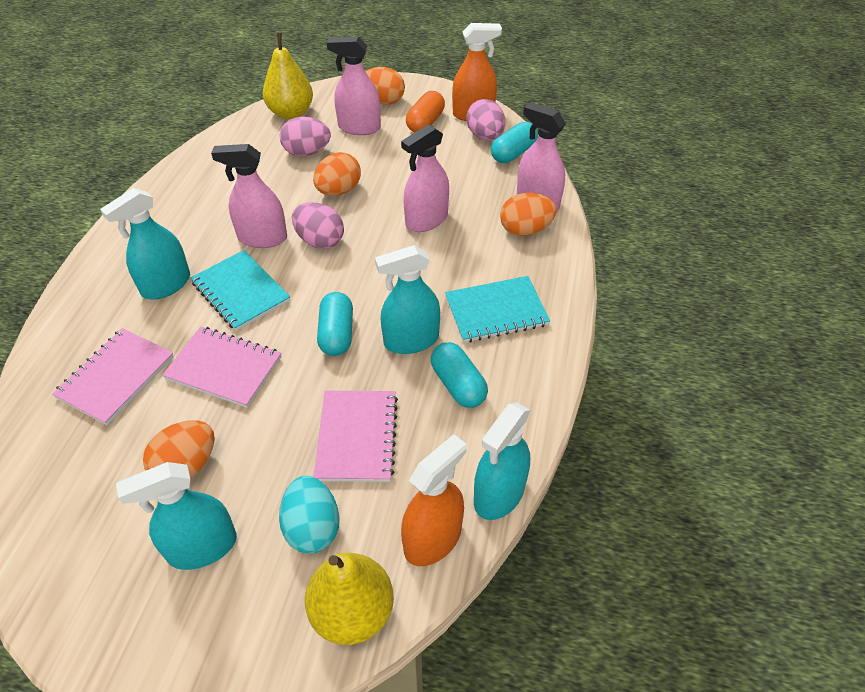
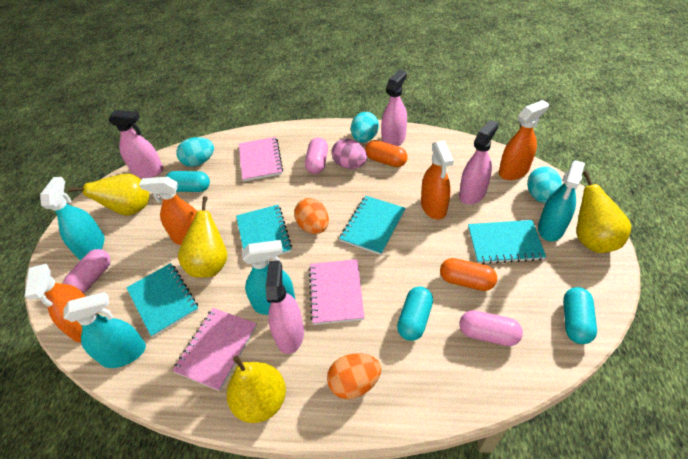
orange capsule: [406,91,445,132] = 1 -> [365,140,407,167] [440,258,497,291] = 2
orange egg: [143,420,215,478] [313,152,361,196] [365,67,405,105] [500,193,557,236] = 4 -> [294,198,329,234] [327,353,381,399] = 2
orange spray bottle: [401,434,466,566] [452,23,502,121] = 2 -> [24,264,98,342] [139,177,197,245] [421,140,454,220] [499,100,549,180] = 4
pink capsule: none = 0 -> [63,249,111,293] [305,137,328,174] [460,310,523,346] = 3
pink egg: [280,117,331,156] [292,202,344,249] [466,99,505,140] = 3 -> [332,139,367,169] = 1
turquoise egg: [279,476,340,554] = 1 -> [177,137,214,167] [351,112,379,143] [527,166,562,203] = 3
turquoise notebook: [190,250,290,331] [445,276,550,343] = 2 -> [126,263,199,337] [236,205,292,256] [339,196,405,255] [468,220,546,264] = 4
yellow pear: [263,33,313,119] [305,553,394,645] = 2 -> [68,174,149,216] [178,196,227,278] [227,355,286,423] [576,171,631,253] = 4

